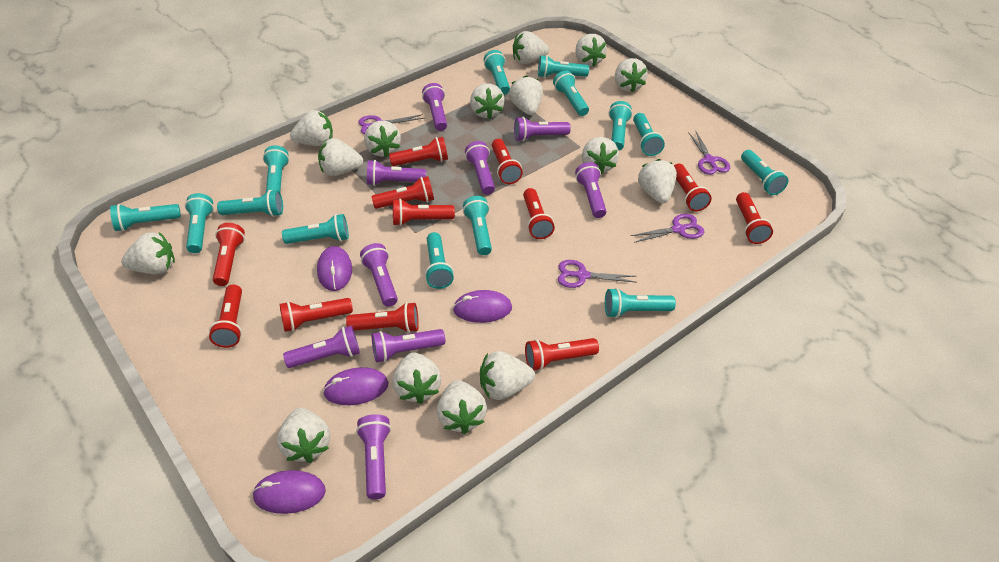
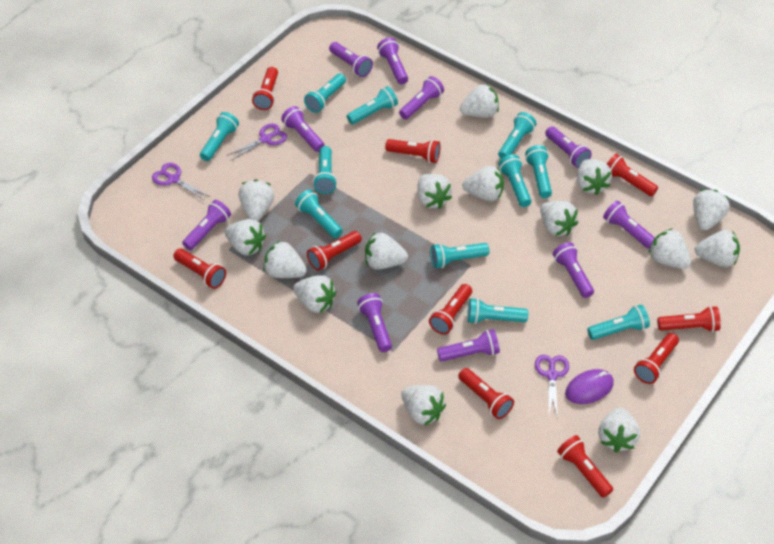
purple flashlight: [283,326,360,368] [356,414,391,499] [360,243,398,307] [367,160,426,186] [372,329,445,363] [422,83,447,131] [465,141,495,195] [514,117,571,141] [575,162,607,218] = 9 -> [182,200,231,250] [281,106,325,152] [329,42,373,77] [357,293,392,352] [377,38,408,84] [399,76,444,120] [437,329,500,362] [545,126,592,168] [553,242,594,298] [603,201,655,249] = 10
purple mouse: [252,470,326,514] [317,246,352,291] [323,367,388,405] [453,290,512,323] = 4 -> [565,369,614,404] = 1
purple scissors: [358,114,425,134] [558,260,637,288] [631,214,704,243] [688,130,730,175] = 4 -> [152,163,210,201] [228,124,287,160] [535,355,569,419] = 3
red flashlight: [209,284,242,348] [213,223,245,286] [280,298,353,332] [346,302,419,333] [371,176,434,209] [389,137,448,166] [393,199,455,226] [492,139,523,184] [523,188,555,239] [525,338,599,371] [674,164,712,212] [736,192,773,244] = 12 -> [173,249,226,289] [252,67,278,110] [307,231,362,271] [385,139,440,163] [429,284,472,335] [458,368,514,419] [557,435,613,498] [607,154,658,196] [634,333,679,384] [657,306,721,332] = 10
turquoise flashlight: [110,204,181,231] [185,193,214,253] [217,190,283,217] [263,145,289,192] [282,214,349,244] [425,232,454,289] [463,196,492,255] [484,50,510,95] [538,55,589,78] [553,70,589,116] [605,288,676,318] [609,101,632,150] [633,113,665,156] [741,150,788,195] = 14 -> [200,112,239,161] [295,190,343,238] [304,74,346,113] [313,146,337,194] [347,86,398,124] [430,243,489,268] [467,298,528,324] [498,112,536,159] [498,154,532,207] [525,145,552,198] [587,305,650,340] = 11

